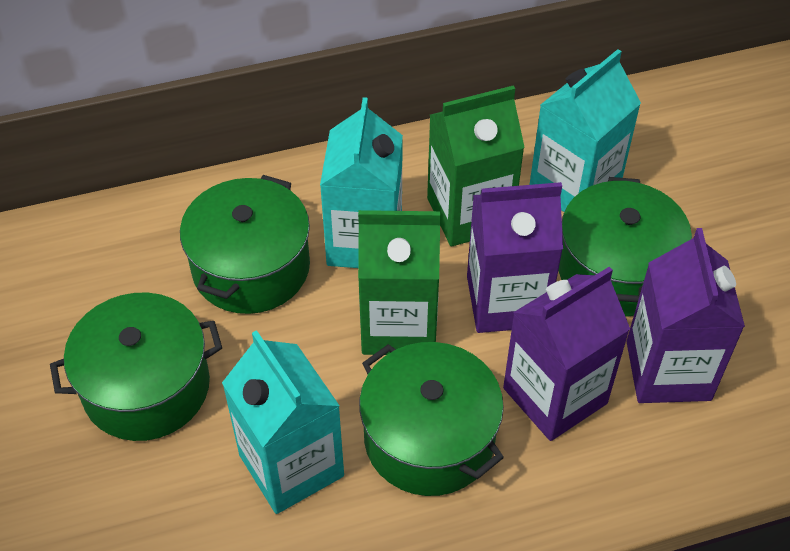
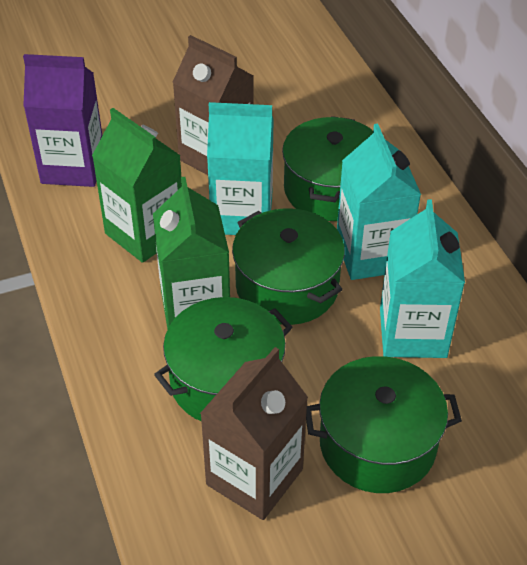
brown carton: none = 0 -> [173,35,254,175] [200,347,308,520] = 2
purple carton: [467,182,563,333] [503,267,630,441] [626,228,745,403] = 3 -> [23,54,103,187] = 1

